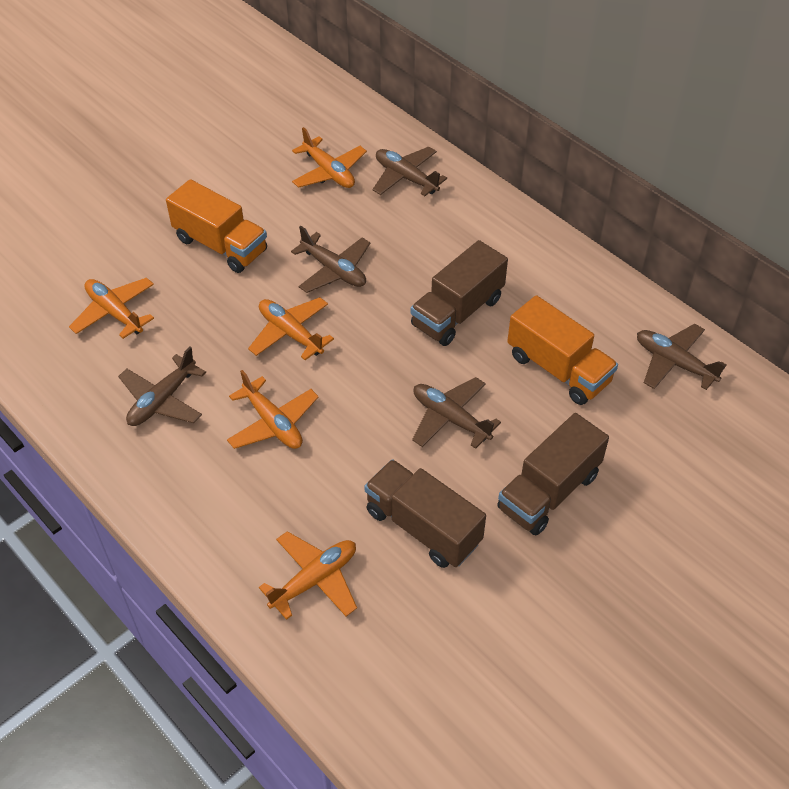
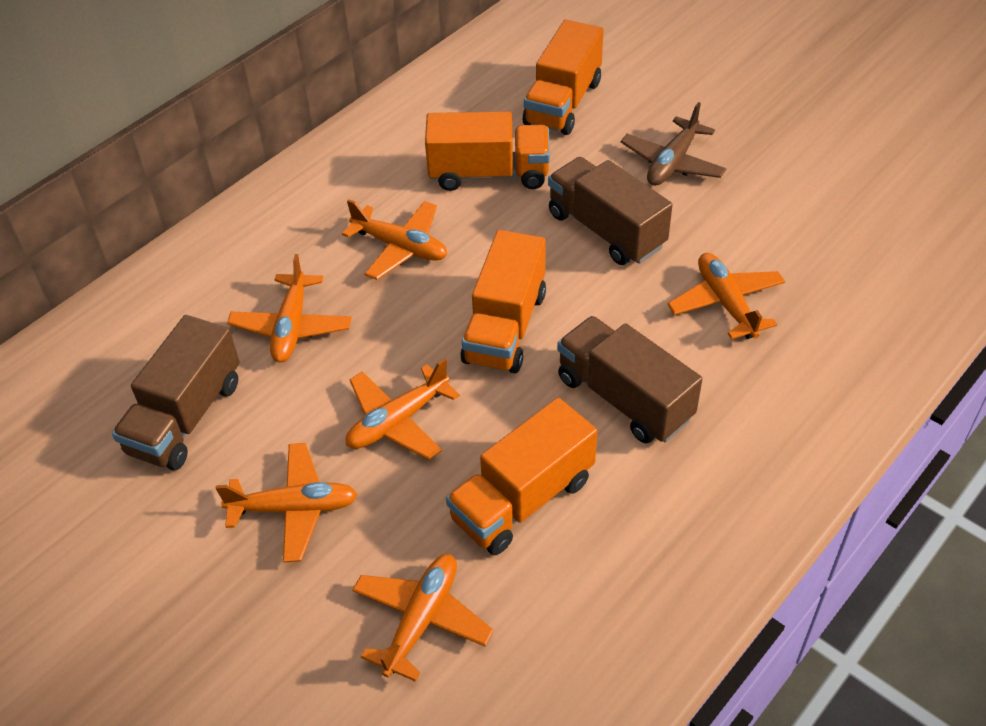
brown plane: [118,347,206,426] [291,226,371,293] [372,147,447,196] [412,377,501,449] [637,324,727,390] = 5 -> [621,102,727,186] = 1
orange plane: [69,277,154,339] [227,370,319,449] [248,297,334,360] [259,531,357,620] [292,127,367,188] = 5 -> [215,443,358,563] [227,254,352,362] [342,199,447,280] [346,359,460,460] [352,554,494,682] [668,253,785,339] = 6
orange truck: [166,179,267,273] [507,295,618,405] = 2 -> [425,111,550,191] [446,398,597,555] [461,230,546,374] [523,20,604,135] = 4

